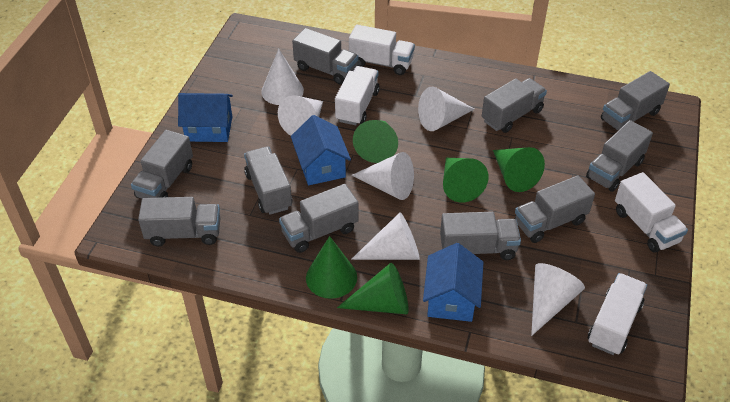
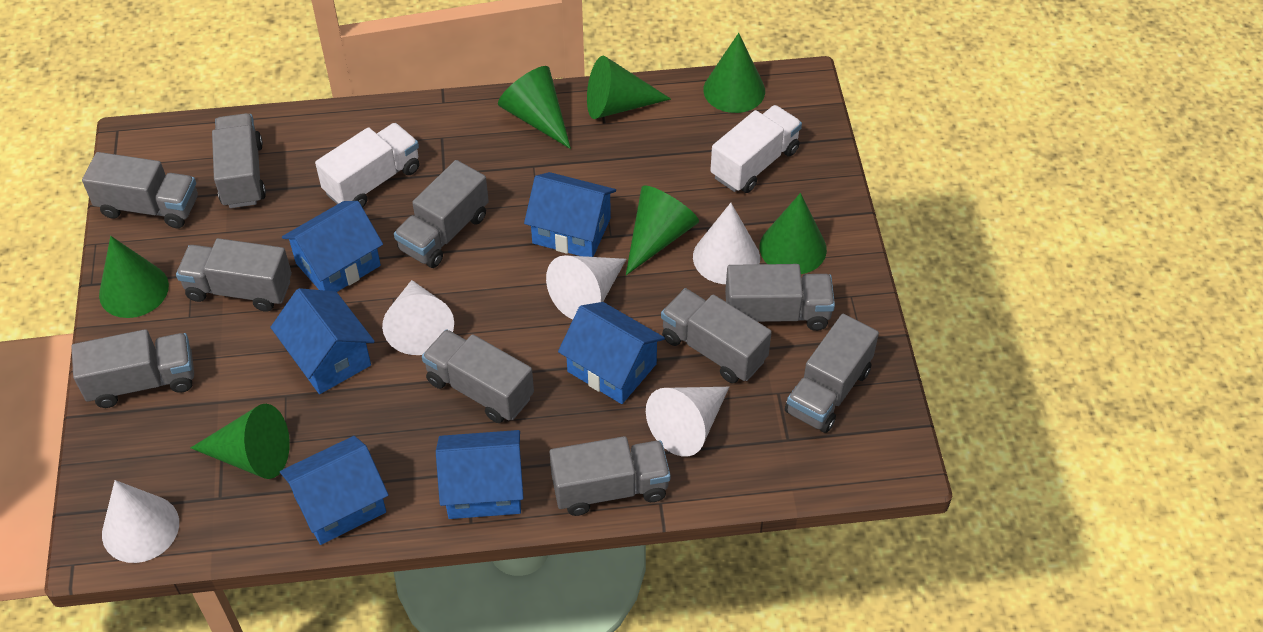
blue house: [178,93,233,142] [291,115,351,185] [423,243,483,322] = 3 -> [270,288,375,394] [280,436,389,545] [282,201,383,292] [436,430,523,519] [524,172,616,257] [558,302,665,404] = 6
green cone: [306,236,357,299] [337,263,409,315] [353,120,398,163] [443,158,489,203] [493,147,545,192] = 5 -> [99,236,169,318] [191,404,290,479] [498,66,571,149] [587,56,671,119] [626,185,699,275] [703,33,765,113] [760,193,827,274] = 7
white cone: [261,49,304,105] [278,95,323,136] [351,212,420,260] [352,152,414,200] [418,87,474,131] [531,263,585,336] = 6 -> [102,480,179,563] [382,280,454,355] [546,255,626,319] [646,387,729,456] [693,203,760,284] = 5
white truck: [335,66,380,125] [349,25,415,75] [588,273,647,355] [615,172,688,253] = 4 -> [315,123,420,208] [710,105,802,193] = 2

